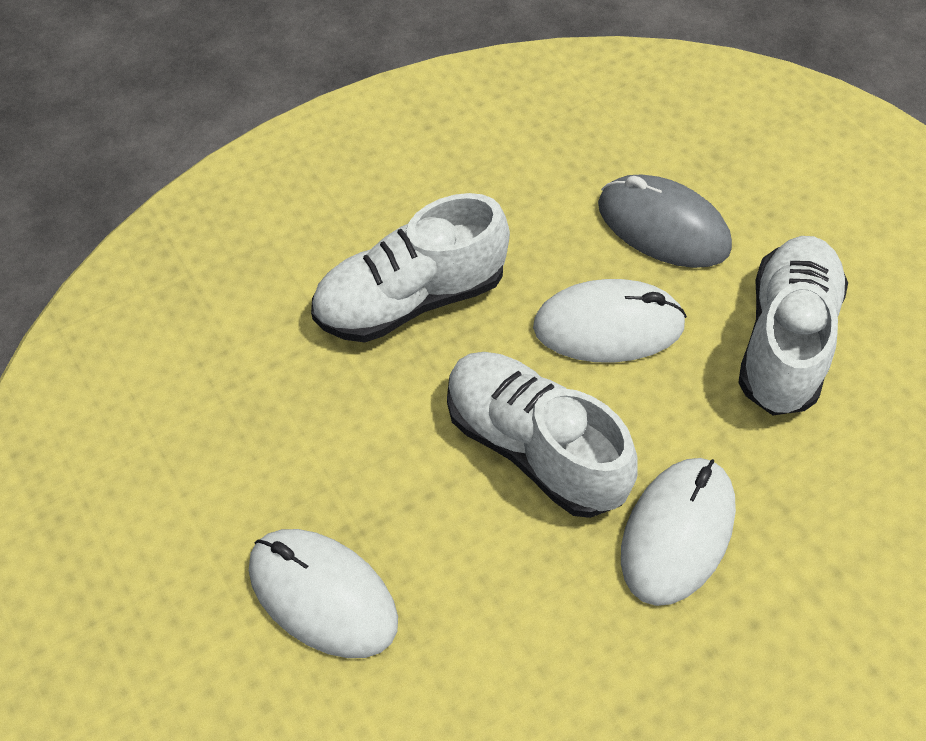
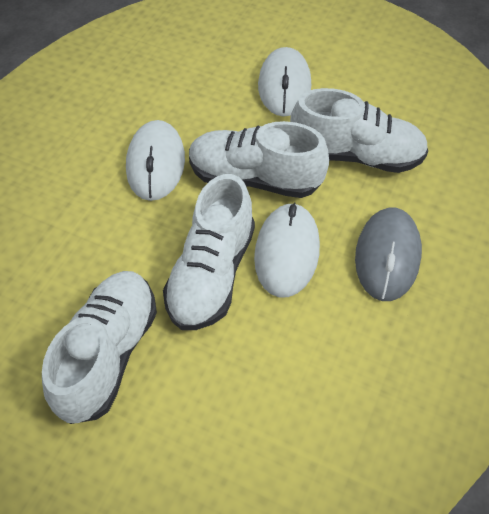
white shoe: [311,193,510,343] [447,352,638,518] [738,236,848,415] = 3 -> [42,271,157,424] [163,174,255,330] [189,121,329,198] [290,88,428,173] = 4

